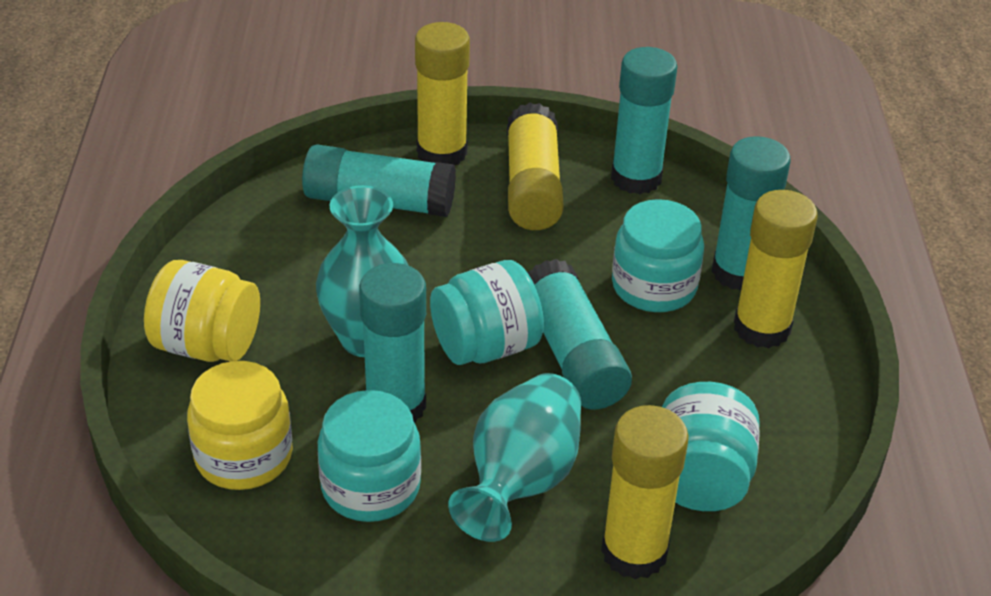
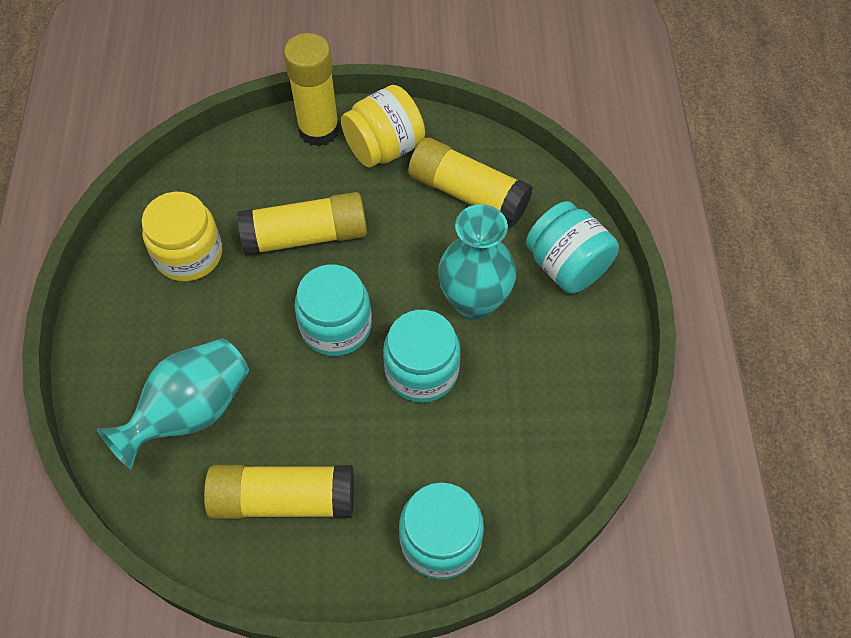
turquoise glue stick: [302,145,456,217] [359,263,426,423] [527,259,632,410] [611,47,678,194] [712,136,790,290] = 5 -> none = 0

